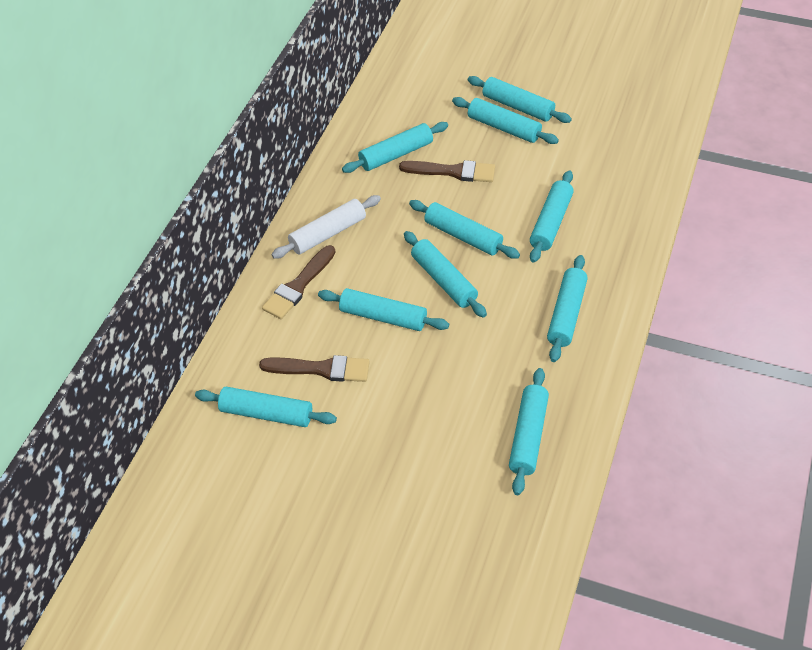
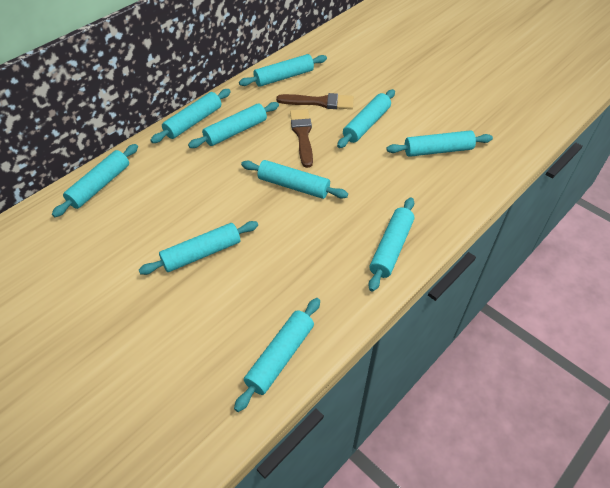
brown brush: [259,355,370,382] [262,245,336,319] [399,160,495,182] = 3 -> [276,93,354,109] [290,109,313,168] = 2
white rolling pin: [271,195,381,259] = 1 -> none = 0

